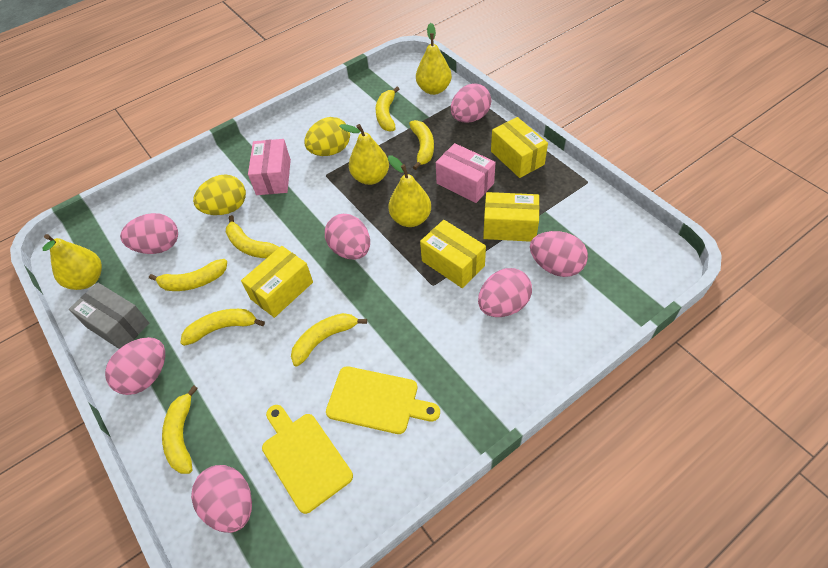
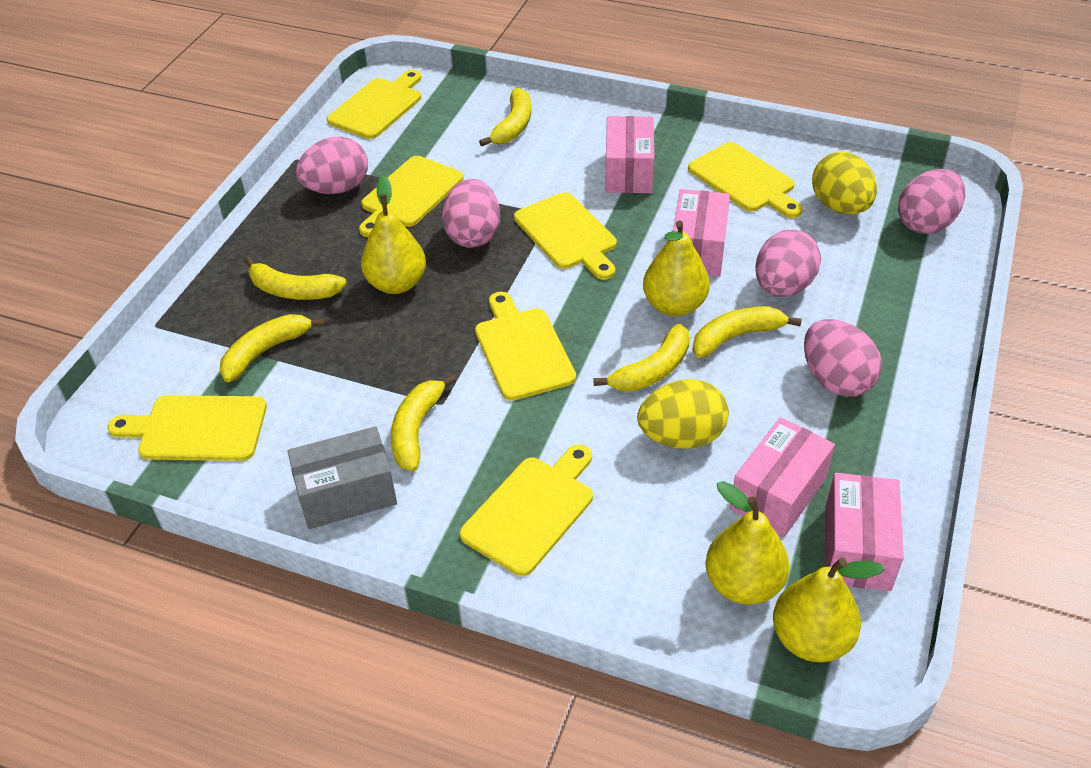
pink box: [248,139,291,195] [436,143,496,203] = 2 -> [605,116,654,193] [673,189,730,277] [730,417,835,538] [825,473,904,591] = 4
pink egg: [105,337,165,395] [120,213,178,254] [191,465,252,533] [325,214,370,260] [451,84,491,123] [478,268,532,317] [530,231,588,277] = 7 -> [296,137,368,194] [442,179,500,248] [756,230,821,297] [804,319,882,397] [898,169,965,234] = 5
yellow banana: [149,259,227,291] [162,385,198,474] [181,309,265,346] [226,215,279,258] [291,313,367,366] [376,87,399,132] [409,120,434,170] = 7 -> [220,314,325,382] [245,257,347,300] [391,374,457,471] [479,88,531,146] [593,323,690,392] [693,306,802,358] = 6
yellow box: [241,246,313,318] [420,220,486,288] [483,192,539,242] [491,117,548,178] = 4 -> none = 0
yellow cutting board: [262,405,353,514] [326,366,440,434] = 2 -> [107,395,267,461] [327,70,421,139] [359,156,463,237] [460,445,593,576] [475,292,576,401] [514,192,617,280] [688,142,803,218] = 7

